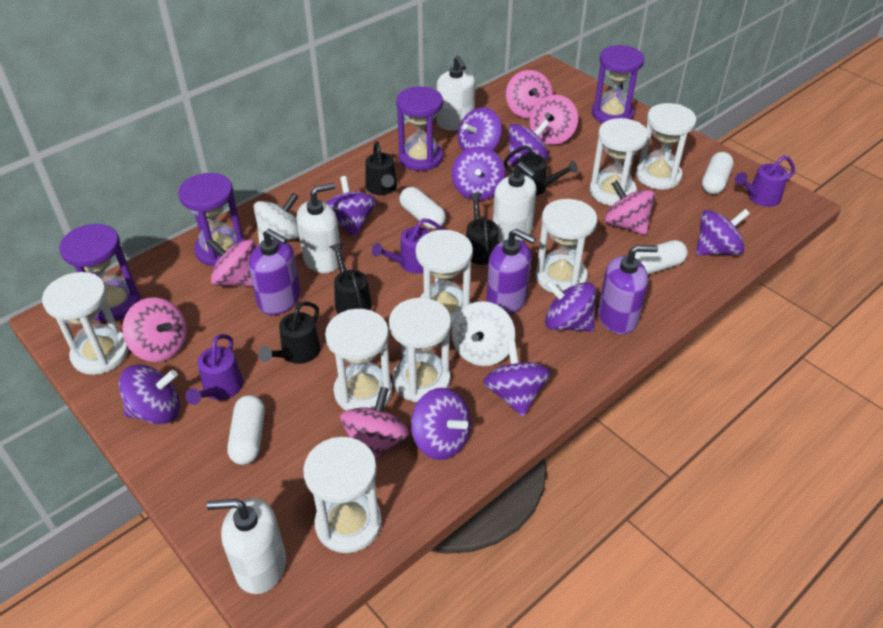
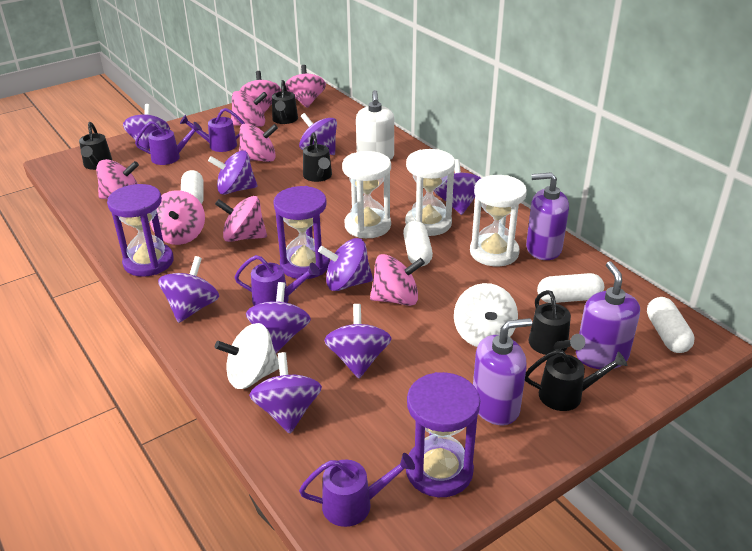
pink spinning top: [122,297,187,362] [207,238,256,286] [340,387,409,458] [506,70,553,119] [530,95,578,145] [605,180,655,235] = 6 -> [96,159,139,199] [150,190,205,245] [215,196,267,242] [231,91,267,127] [239,123,278,162] [240,71,281,113] [285,65,326,108] [370,254,425,306] = 8
purple hourglass: [59,224,140,322] [178,173,245,266] [396,86,443,171] [592,45,644,123] = 4 -> [107,184,174,277] [273,186,330,279] [406,372,480,497] = 3
purple watering can: [185,334,243,405] [372,218,443,274] [735,155,795,207] = 3 -> [135,121,202,165] [180,108,245,152] [234,255,320,306] [299,453,415,527] = 4
white hourglass: [42,272,129,375] [303,437,382,553] [325,309,393,411] [389,298,451,402] [416,230,473,328] [535,199,597,293] [590,118,648,206] [636,103,697,190] = 8 -> [342,151,391,238] [405,149,455,236] [470,175,527,266] = 3
white soap dispenser: [207,498,286,594] [296,183,341,273] [437,55,475,131] [493,162,537,242] = 4 -> [356,90,394,160] = 1

